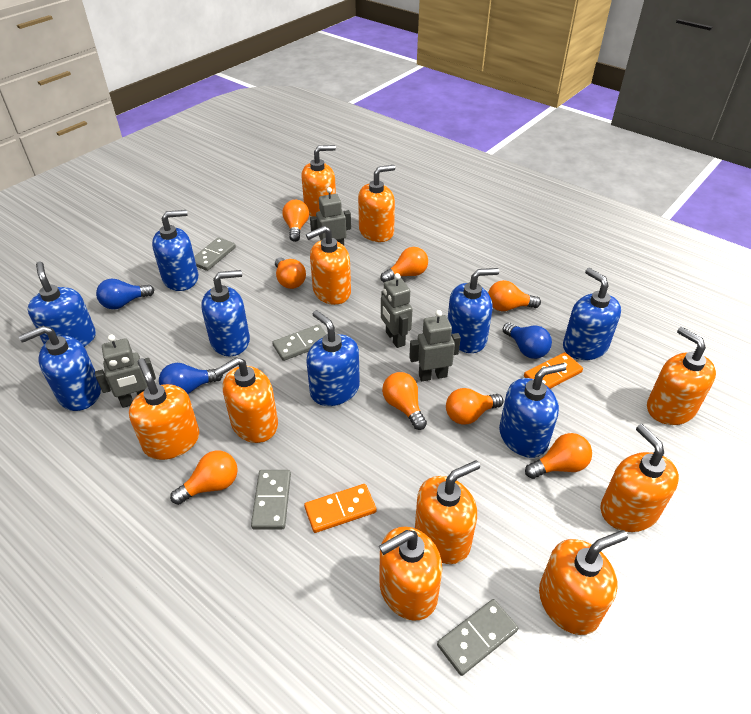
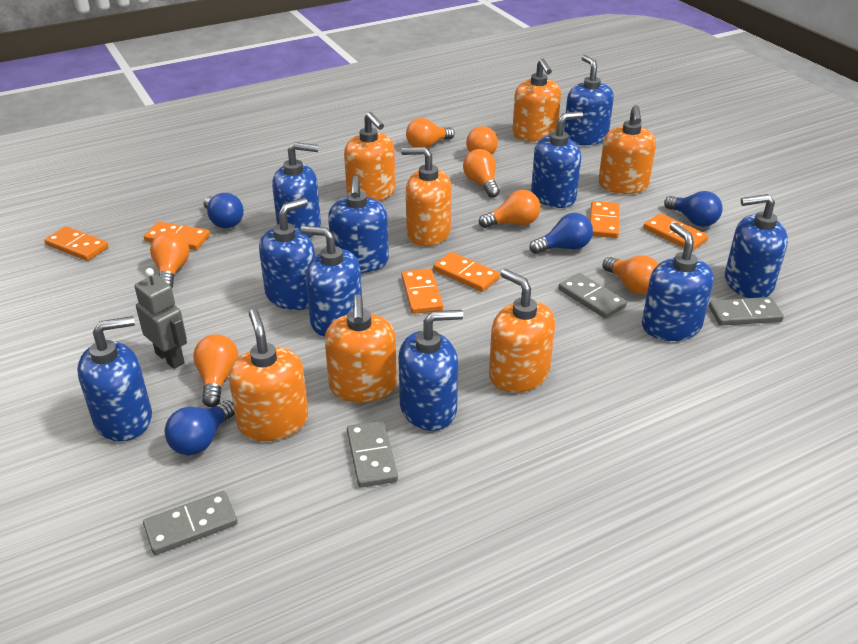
blue light bulb: [96,279,154,309] [159,363,223,394] [503,323,552,359] = 3 -> [164,400,235,455] [203,193,244,228] [530,213,593,254] [664,191,723,227] = 4
blue soap dispenser: [19,326,101,411] [28,262,96,347] [152,210,198,291] [201,270,250,356] [306,310,360,406] [448,268,499,353] [499,363,566,458] [563,268,621,360] = 8 -> [77,316,152,442] [259,198,315,310] [272,142,321,238] [300,226,362,337] [328,176,389,273] [399,310,463,431] [531,112,583,208] [564,55,614,145] [642,222,714,341] [725,194,788,298] = 10
grey robot: [95,335,156,408] [310,187,351,246] [381,273,413,348] [409,310,461,381] = 4 -> [134,268,187,369] = 1
orange domino: [304,484,377,533] [524,352,583,389] = 2 -> [44,226,109,261] [144,221,210,250] [402,268,443,314] [433,252,500,292] [590,201,620,238] [643,213,708,251] = 6
orange light bulb: [170,451,238,505] [275,257,306,289] [282,200,309,242] [380,247,428,282] [382,372,427,430] [446,388,503,425] [488,280,541,311] [525,433,592,479] = 8 -> [150,232,189,287] [193,334,239,407] [406,118,455,148] [463,149,500,198] [466,126,498,154] [479,190,540,228] [603,255,658,295] = 7
orange soap dispenser: [129,358,200,460] [214,357,278,443] [301,145,336,217] [306,226,351,305] [358,165,395,242] [379,527,442,621] [415,460,480,564] [539,530,628,635] [600,424,679,532] [647,327,716,425] = 10 -> [229,309,308,441] [325,294,397,403] [344,112,395,201] [401,147,452,246] [489,269,555,393] [512,58,561,141] [598,105,656,194] = 7

